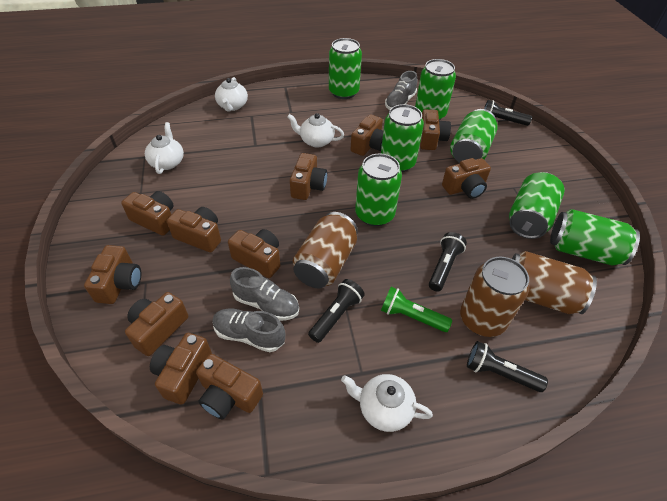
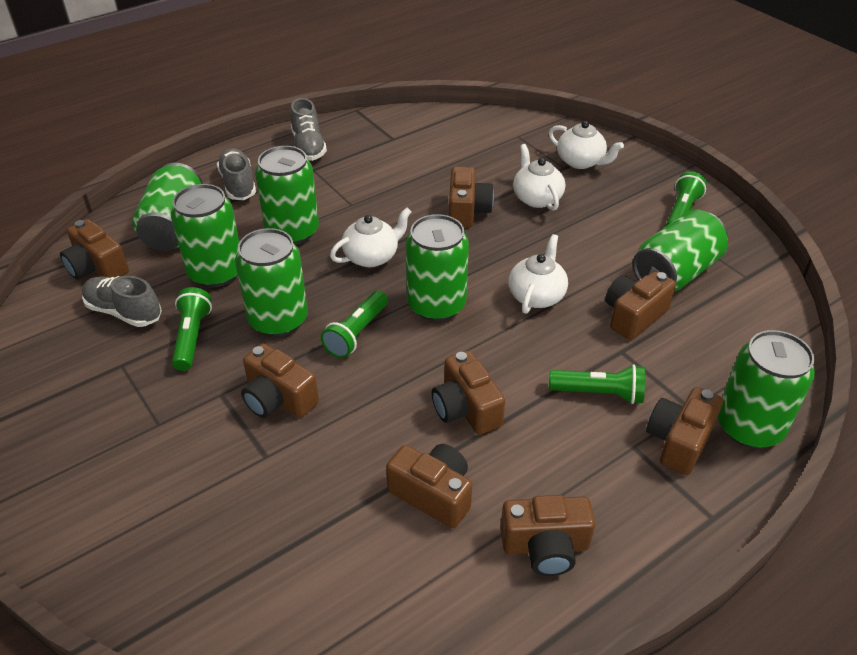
black flashlight: [308,279,365,343] [429,232,467,292] [467,341,548,392] [484,100,532,126] = 4 -> none = 0
brown camera: [84,245,141,304] [121,191,174,236] [125,292,188,356] [150,333,212,405] [167,207,221,253] [196,354,263,419] [228,229,281,278] [290,153,327,200] [351,114,383,156] [420,109,451,150] [442,158,491,199] = 11 -> [60,219,129,280] [241,343,319,418] [386,444,472,528] [432,350,505,435] [449,167,494,228] [500,495,595,576] [605,271,676,340] [646,387,723,475] = 8
brown can: [293,212,358,288] [460,257,529,337] [512,251,597,314] = 3 -> none = 0
green flashlight: [381,287,452,332] = 1 -> [172,287,212,371] [321,291,388,358] [549,364,645,404] [666,171,707,226] = 4

